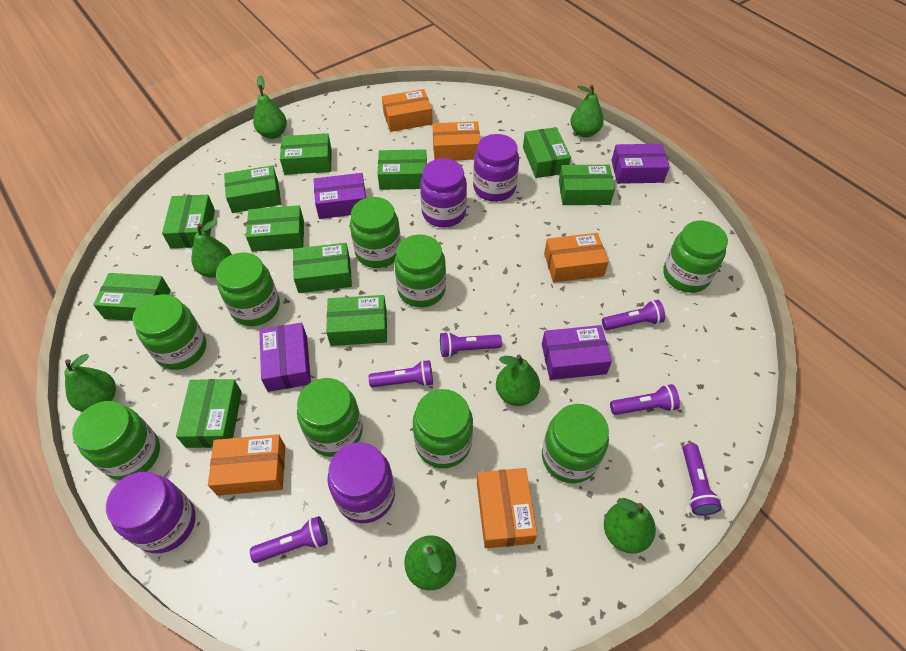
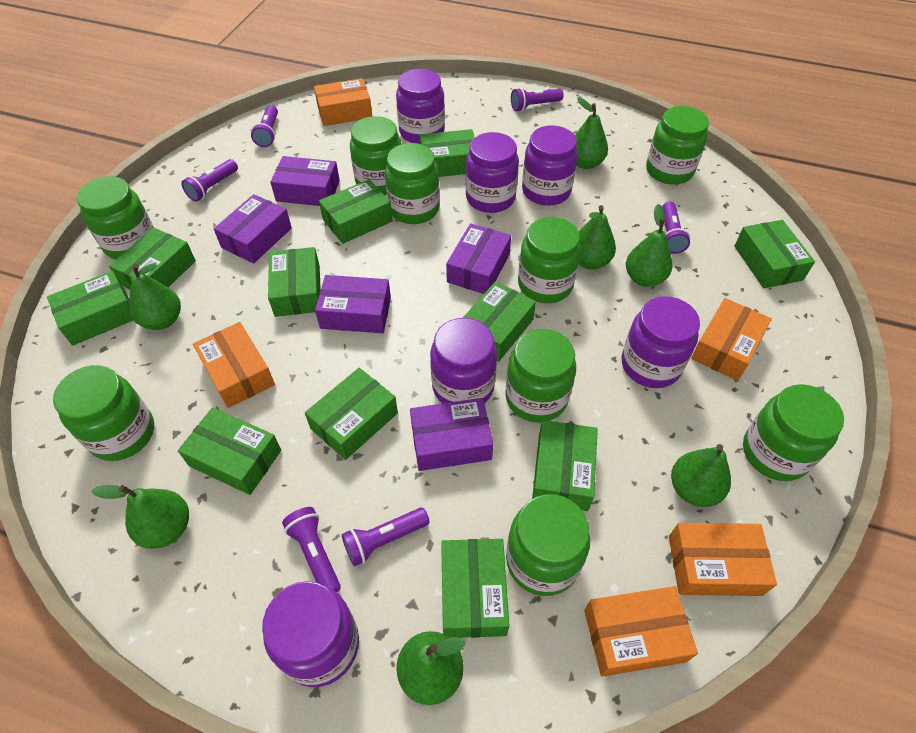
purple box: [259,323,311,392] [313,173,366,219] [542,325,612,380] [611,144,669,184] = 4 -> [214,194,292,264] [270,156,340,206] [315,275,391,333] [410,398,493,471] [446,223,511,294] = 5
purple jar: [106,472,196,553] [328,442,395,523] [420,158,467,228] [473,134,519,202] = 4 -> [262,581,359,687] [396,69,445,144] [430,318,497,404] [465,132,519,213] [522,125,578,206] [621,296,700,388] = 6

